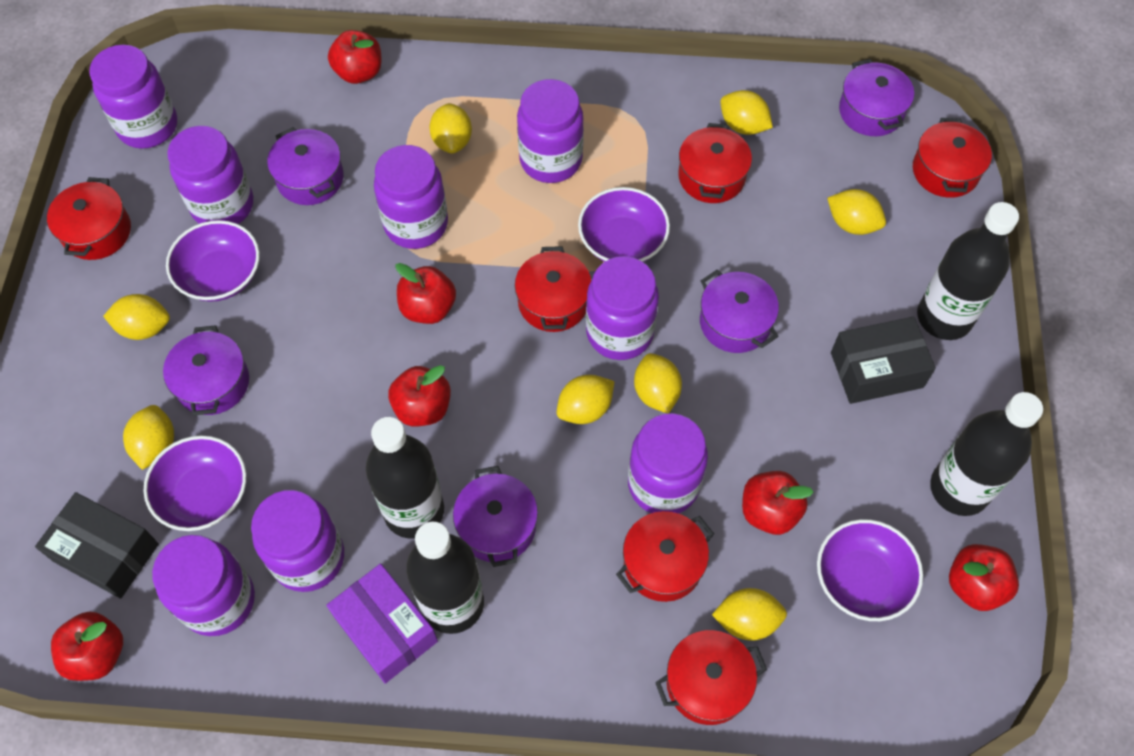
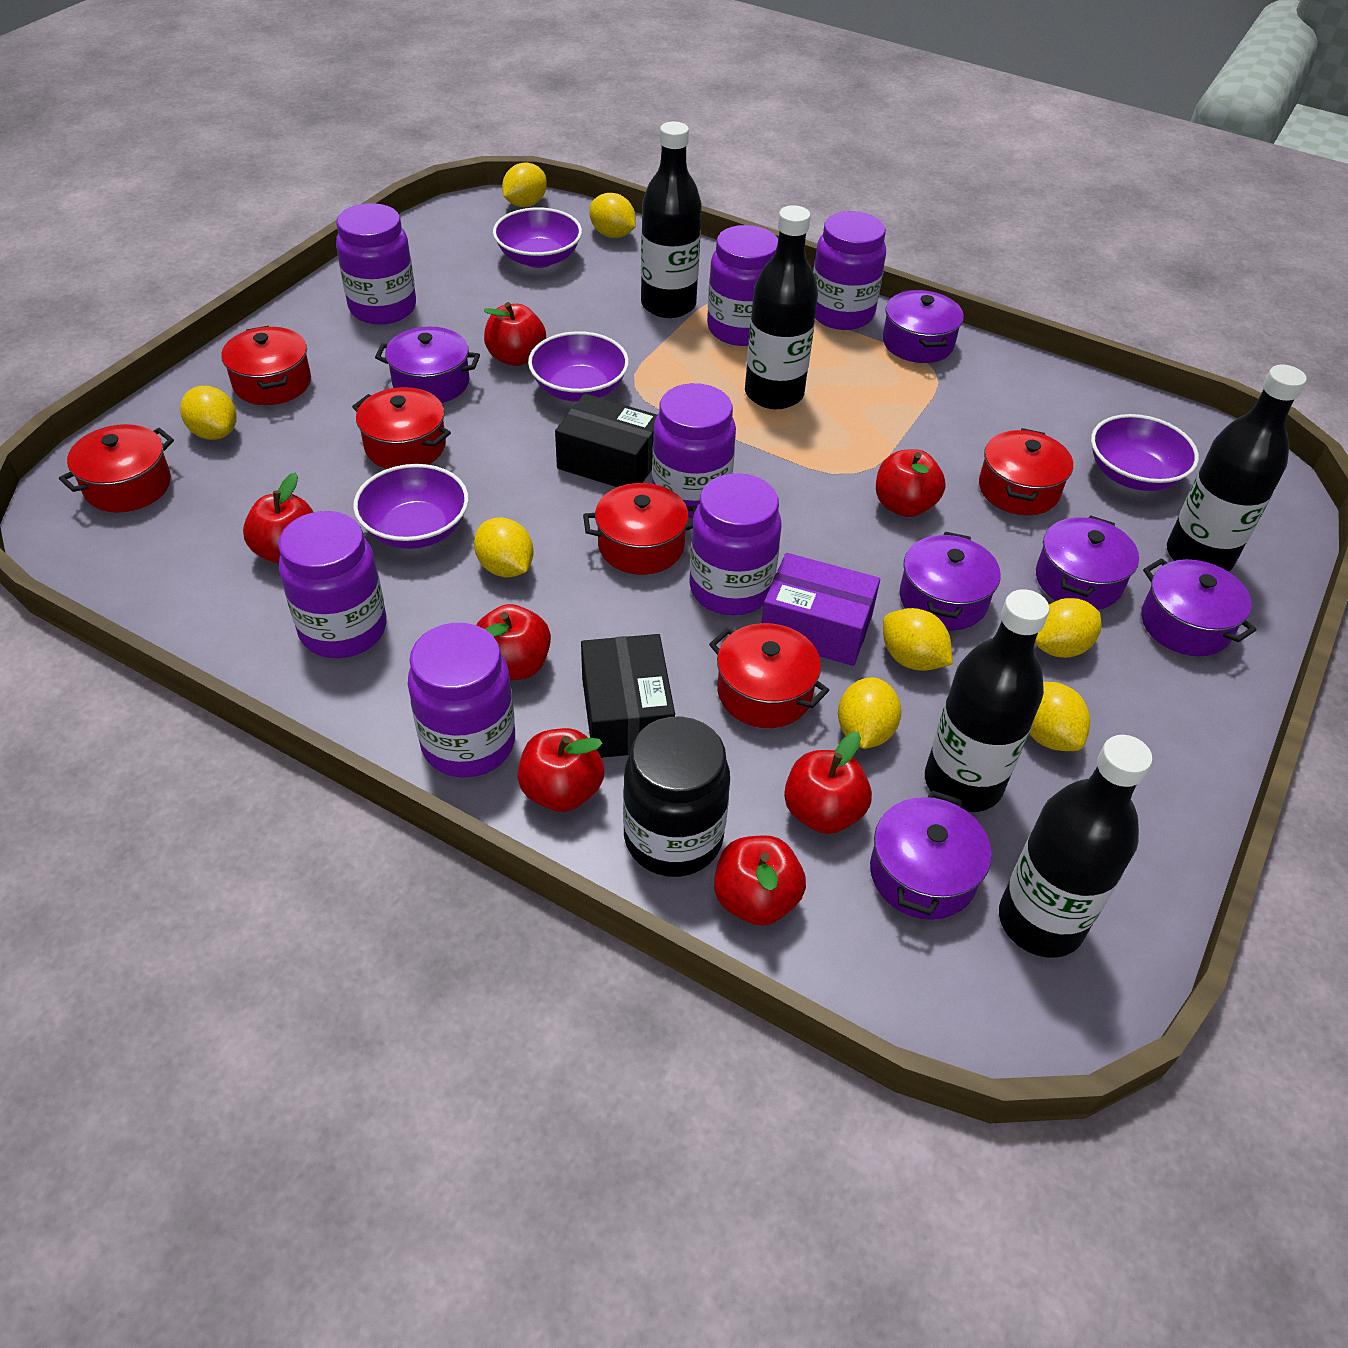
black bottle: [366,417,444,539] [406,522,484,634] [917,202,1019,340] [930,392,1043,516] = 4 -> [641,121,702,318] [745,205,818,409] [925,589,1049,812] [999,735,1153,958] [1167,365,1307,572] = 5
black jar: none = 0 -> [623,716,730,877] = 1
purple jar: [89,45,177,149] [152,535,255,636] [167,126,253,224] [251,490,344,592] [374,145,448,249] [517,79,584,183] [586,256,659,360] [628,413,708,514] = 8 -> [278,511,386,658] [336,203,416,325] [408,623,515,778] [652,383,736,518] [689,473,781,615] [707,225,778,346] [813,211,886,330] = 7
purple pot: [163,325,249,415] [267,127,344,205] [453,466,538,567] [700,270,779,353] [839,59,914,136] = 5 -> [375,327,480,403] [870,791,992,920] [883,290,964,363] [900,532,1000,630] [1036,515,1139,610] [1141,558,1257,656] = 6
red apple: [51,611,123,681] [328,30,382,84] [388,365,451,427] [395,263,456,324] [742,471,813,535] [949,544,1019,611] = 6 -> [243,473,313,564] [476,604,551,681] [484,302,546,366] [518,728,604,812] [714,835,806,926] [784,732,872,834] [876,449,946,517] = 7

